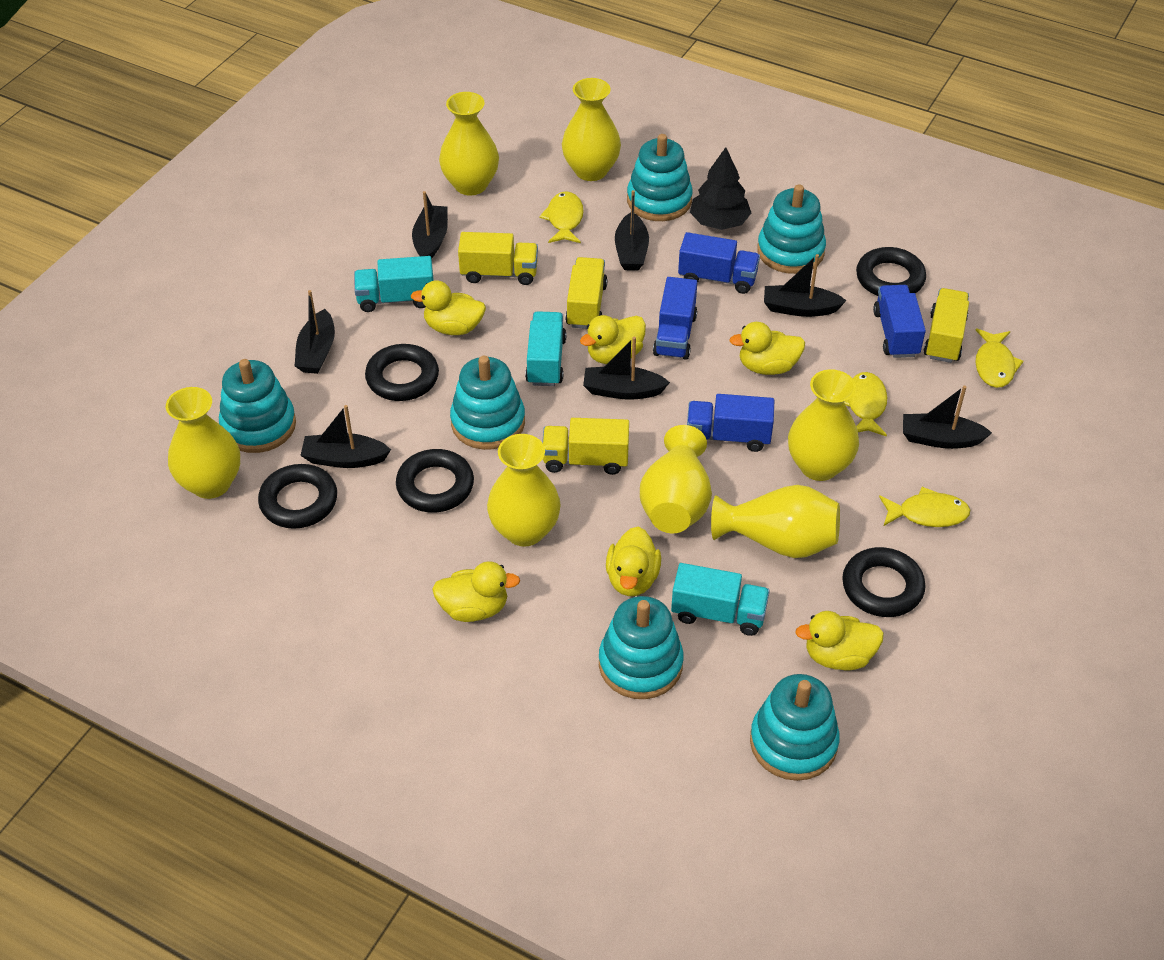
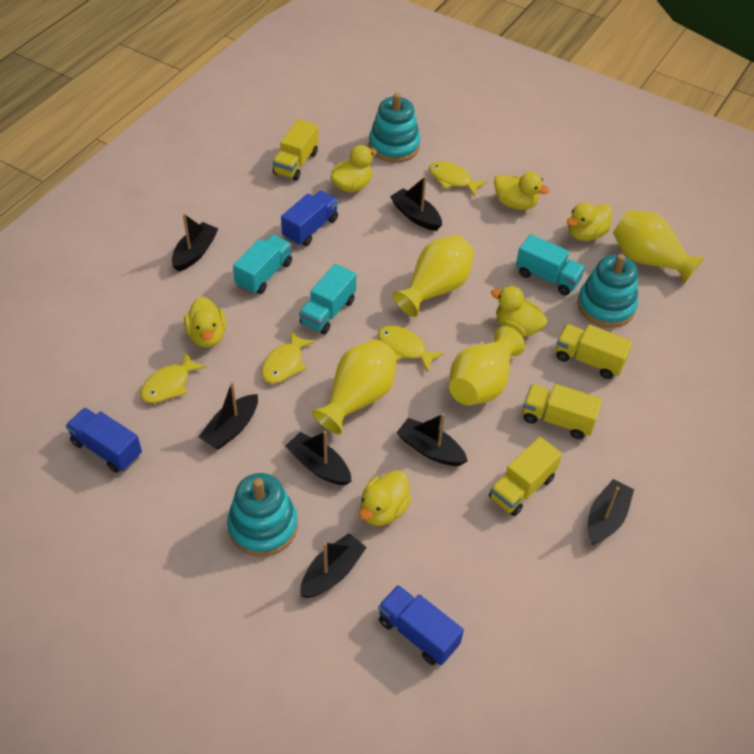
black ring: [258,464,337,529] [365,344,439,401] [396,449,474,512] [842,547,926,617] [856,247,926,296] = 5 -> none = 0
black tree: [690,147,751,230] = 1 -> none = 0
blue truck: [653,277,697,360] [678,232,760,294] [687,394,774,452] [873,285,926,358] = 4 -> [66,408,142,473] [281,191,338,246] [378,585,464,665] = 3
turquoise stacking toy: [219,359,296,453] [450,356,525,450] [599,596,684,699] [627,134,693,221] [750,674,840,781] [757,184,826,274] = 6 -> [227,473,298,557] [369,93,420,163] [577,254,638,328] = 3
yellow vase: [166,387,240,499] [439,92,499,195] [487,434,561,547] [562,78,621,181] [640,425,712,533] [711,485,840,558] [788,369,859,481] = 7 -> [312,339,397,435] [393,235,474,317] [449,326,525,405] [613,210,704,284] = 4

